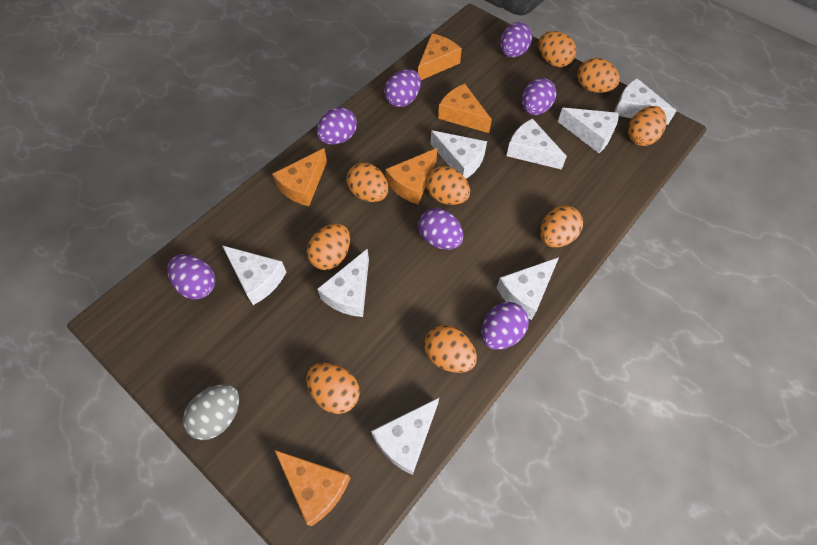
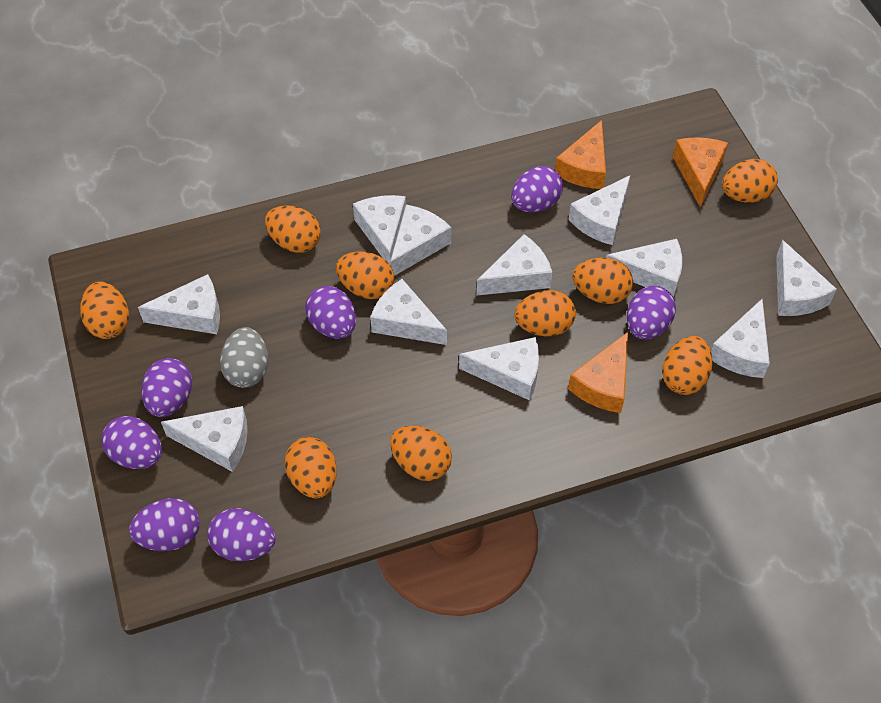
orange cheese: [272,148,327,206] [275,450,350,526] [385,148,437,204] [418,33,462,80] [438,84,492,133] = 5 -> [555,120,606,189] [568,332,628,413] [672,137,728,208] = 3
white cheese: [222,245,286,305] [317,249,369,317] [371,398,439,475] [431,130,487,179] [497,257,559,320] [506,118,567,170] [558,108,618,153] [614,78,676,125] = 8 -> [138,274,220,334] [161,406,248,472] [353,195,406,264] [370,279,447,345] [390,205,451,276] [459,337,539,400] [476,234,552,296] [568,175,630,245] [606,239,682,297] [711,299,770,378] [776,240,837,316] = 11

